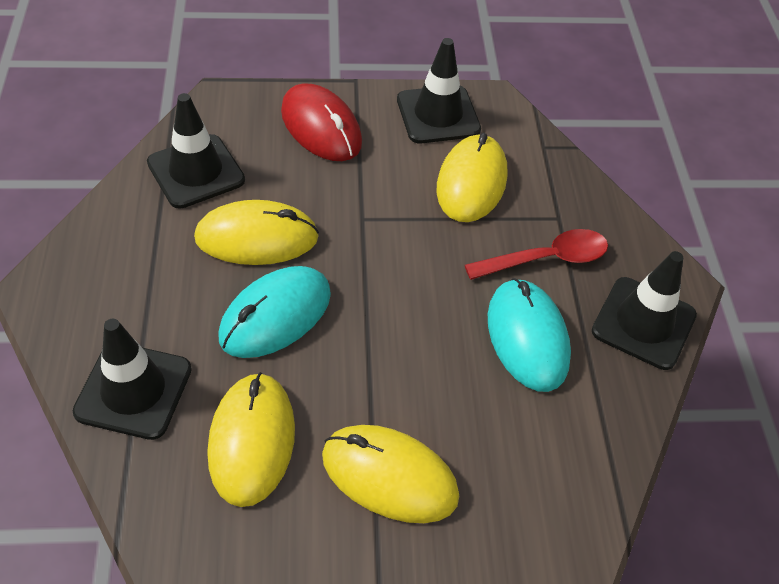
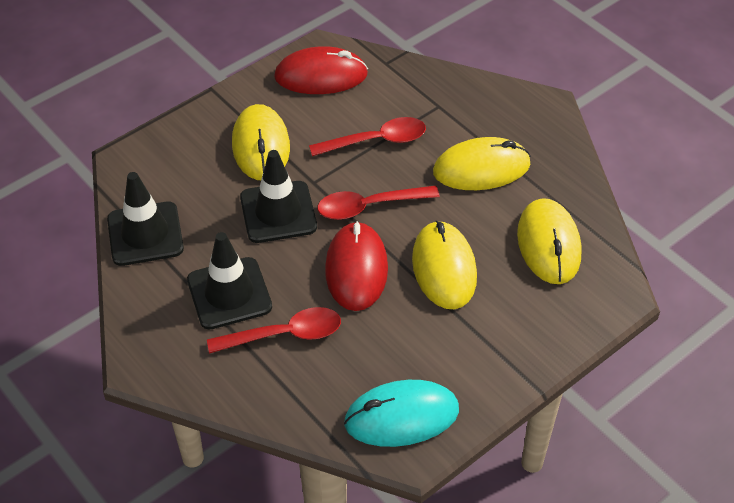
black traffic cone: [73,319,192,440] [147,93,245,209] [397,38,481,143] [592,251,697,370] = 4 -> [107,172,184,266] [187,232,272,329] [240,150,317,243] = 3
red mouse: [281,83,362,161] = 1 -> [274,46,368,94] [325,221,388,311] = 2
red spoon: [465,229,608,280] = 1 -> [207,307,341,354] [309,117,426,156] [317,186,440,220] = 3
turquoise mouse: [218,266,331,358] [488,278,571,392] = 2 -> [344,380,459,447] = 1

